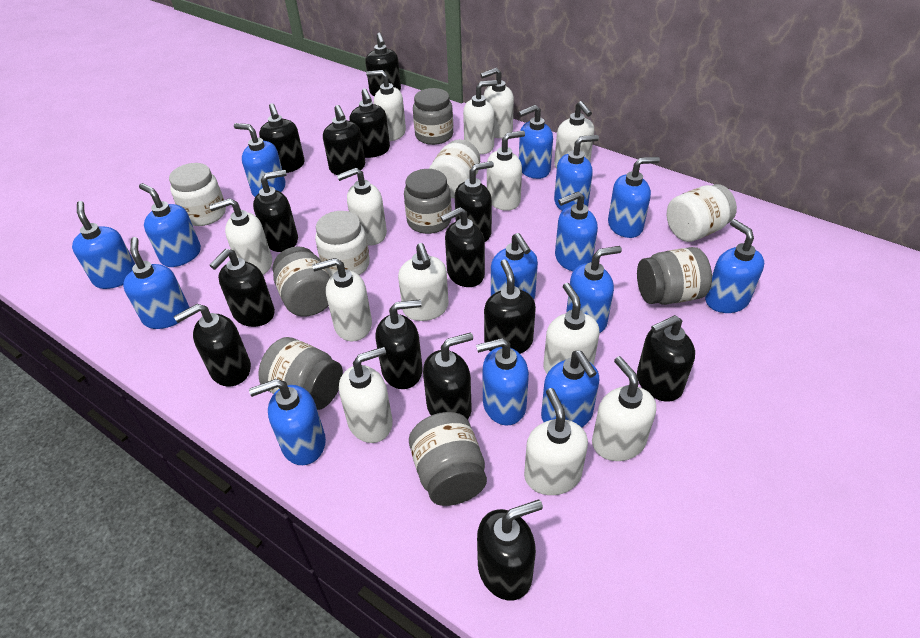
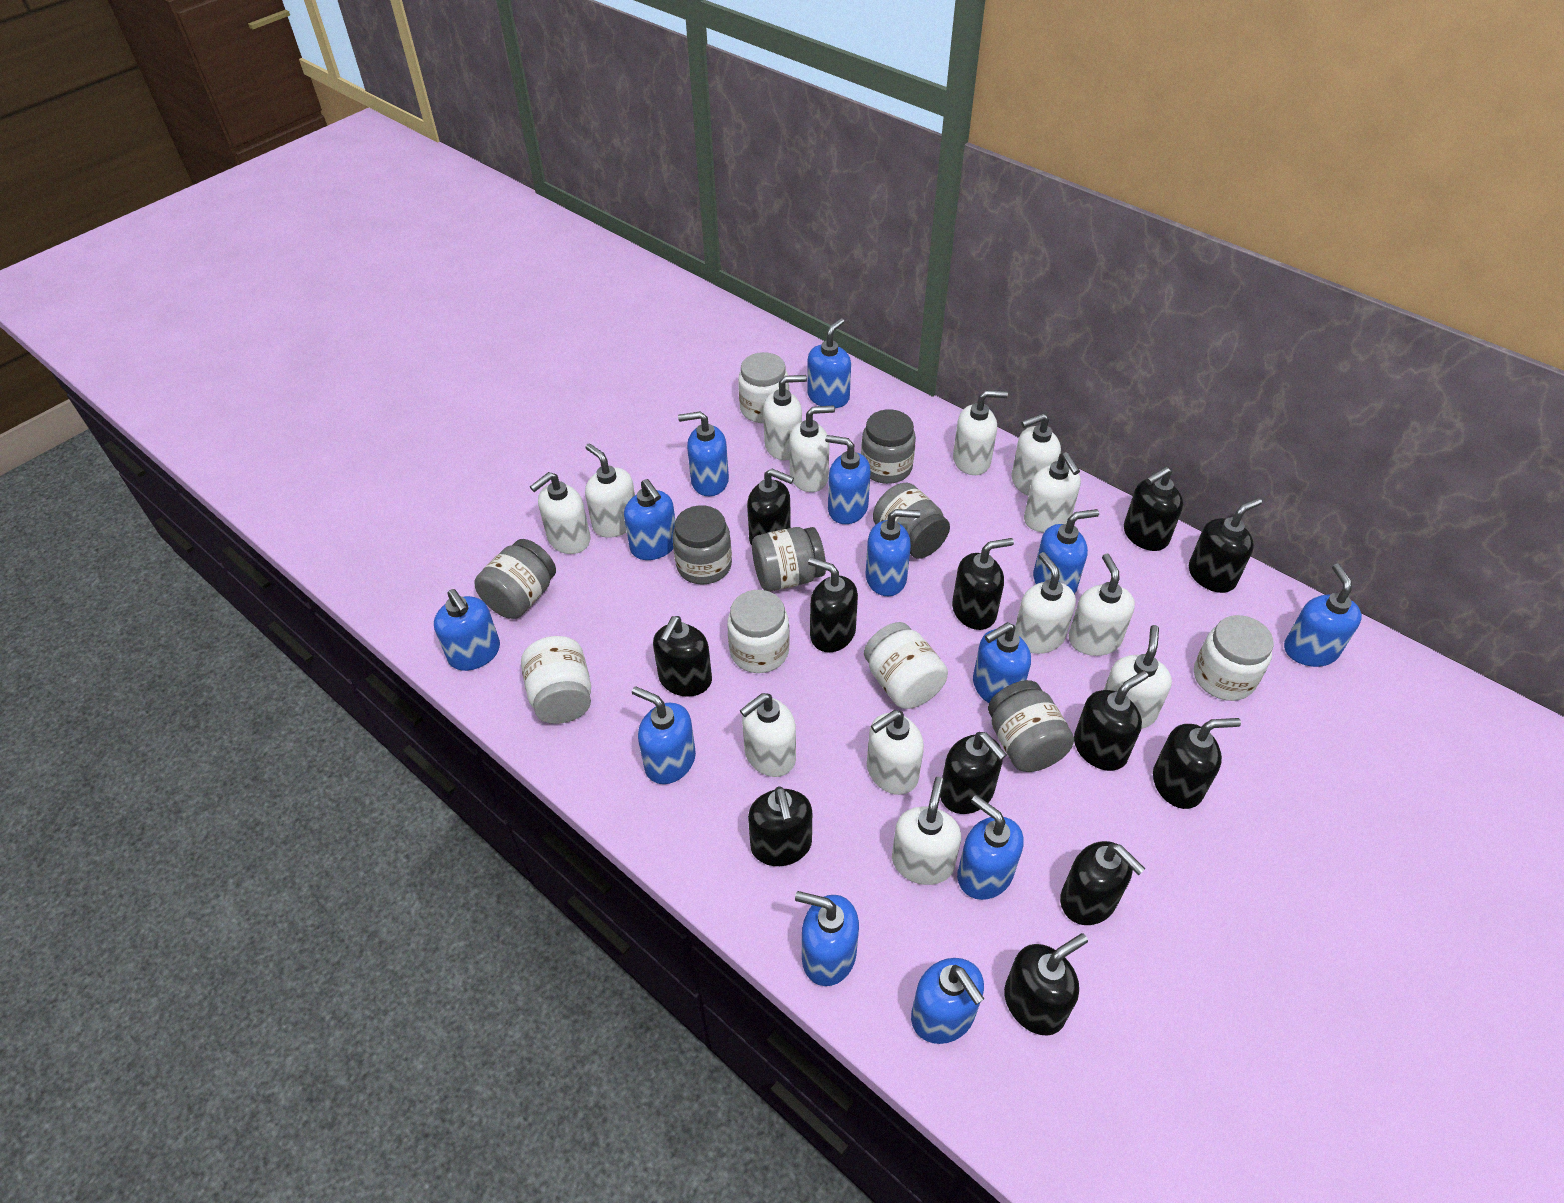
black soap dispenser: [174,304,251,387] [210,249,275,327] [253,170,298,252] [259,103,305,173] [323,105,365,175] [349,88,390,158] [365,33,401,96] [375,300,423,389] [423,332,473,420] [440,207,485,287] [455,161,494,242] [477,500,543,601] [484,259,536,354] [637,315,695,402] = 14 -> [653,616,712,697] [747,469,794,545] [748,786,812,866] [808,557,858,652] [940,732,1007,814] [952,538,1014,630] [1004,933,1088,1036] [1060,841,1145,925] [1074,671,1148,771] [1124,467,1183,551] [1153,718,1241,809] [1189,498,1262,593] = 12
blue soap dispenser: [72,201,135,289] [123,237,189,329] [139,183,201,267] [234,123,286,197] [249,379,326,465] [476,338,529,425] [491,233,538,299] [518,105,553,179] [541,351,599,428] [554,135,599,211] [555,192,598,271] [566,246,622,333] [608,157,660,238] [705,219,764,313] = 14 -> [434,589,500,671] [624,479,675,560] [632,686,696,784] [678,411,729,496] [795,891,859,986] [807,318,851,408] [825,435,871,524] [866,509,920,596] [911,958,984,1044] [957,795,1023,900] [973,622,1031,703] [1033,509,1099,594] [1284,564,1362,667] = 13
white jar: [169,163,226,226] [315,211,370,277] [429,139,480,198] [667,184,737,242] = 4 -> [521,636,591,724] [727,590,790,673] [738,352,789,423] [864,622,948,709] [1194,615,1274,701] = 5

